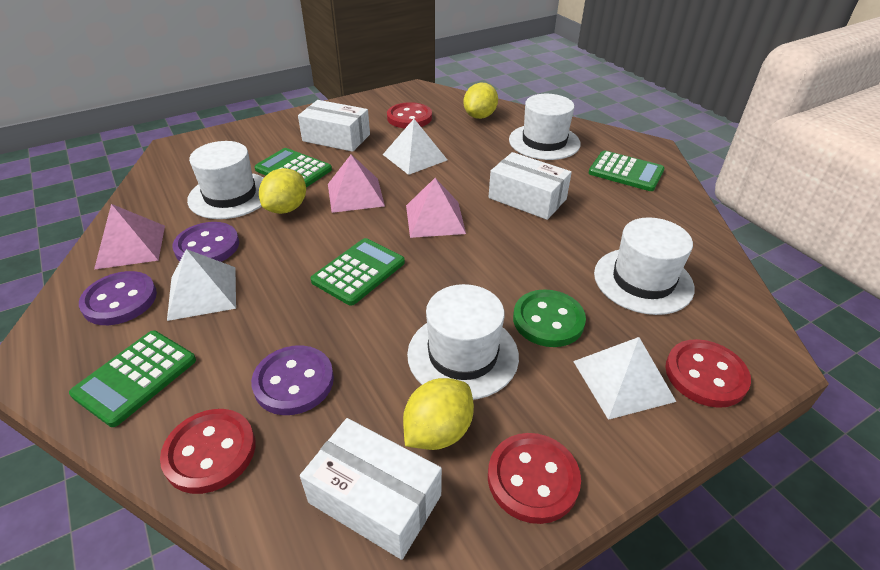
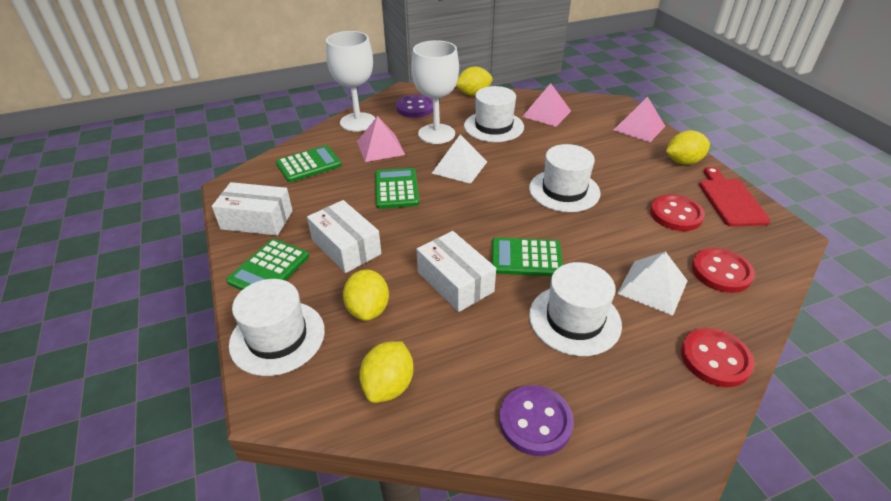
green button: [513,289,586,347] = 1 -> none = 0
purple button: [79,271,157,325] [172,222,239,262] [251,345,334,415] = 3 -> [396,95,433,118] [499,385,574,456] = 2
red button: [160,409,255,494] [387,102,432,128] [488,433,581,524] [665,339,751,408] = 4 -> [650,194,705,231] [681,328,754,387] [692,248,755,293] = 3
red cutting board: none = 0 -> [699,167,770,227] = 1
white goblet: none = 0 -> [326,31,375,132] [411,40,459,144] = 2
white pyramid: [167,249,236,321] [383,119,447,175] [573,337,676,420] = 3 -> [432,135,487,184] [617,251,688,316] = 2
yellow lemon: [259,168,306,214] [403,378,474,450] [464,83,498,119] = 3 -> [343,270,389,321] [359,341,413,403] [456,67,493,96] [666,130,710,165] = 4

